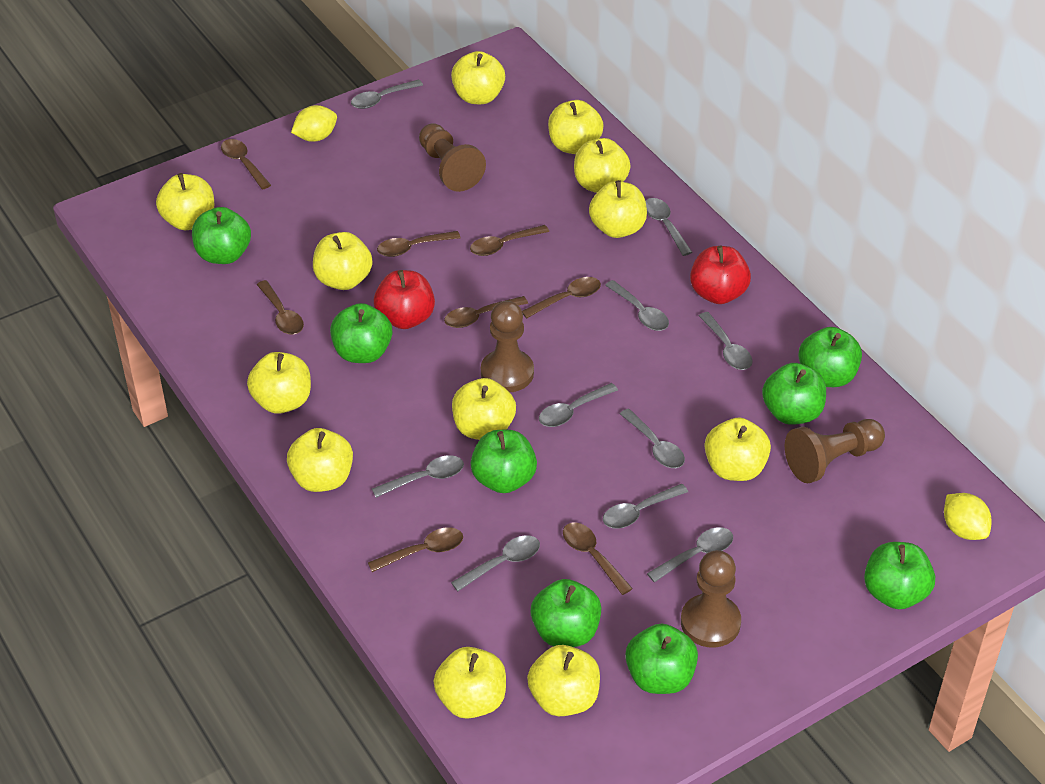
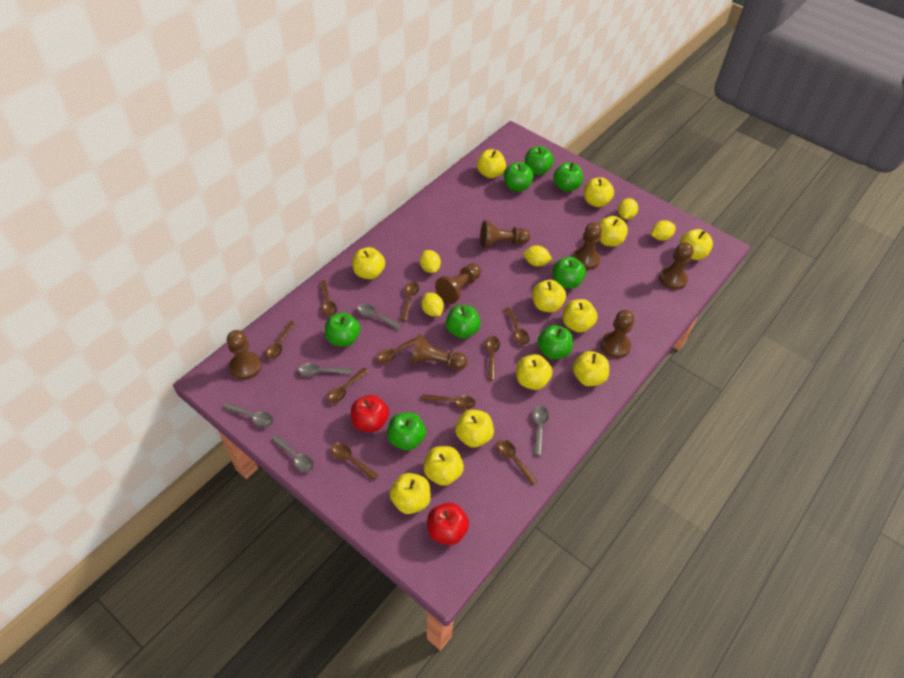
brown pawn: [419,123,486,192] [481,301,534,392] [681,550,741,648] [785,419,885,483] = 4 -> [227,330,262,380] [410,334,468,370] [435,263,481,304] [480,220,530,248] [573,222,602,270] [601,310,634,358] [659,242,694,290] = 7
brown spoon: [221,139,271,190] [257,280,304,335] [368,527,463,572] [377,231,461,257] [444,296,528,328] [470,225,549,256] [522,277,601,319] [563,523,633,595] = 8 -> [265,321,295,360] [319,280,337,316] [327,367,368,403] [331,443,379,481] [376,337,417,363] [400,281,419,321] [421,394,476,409] [485,336,500,380] [496,439,538,485] [505,307,529,345] = 10
grey spoon: [351,79,423,109] [372,455,464,498] [451,535,540,591] [539,383,618,427] [603,484,688,529] [605,280,669,331] [620,408,685,468] [646,198,692,256] [647,527,733,582] [699,312,753,370] = 10 -> [223,403,273,427] [271,434,314,472] [298,363,352,376] [357,304,402,330] [532,405,549,456] = 5
yellow lemon: [291,105,337,142] [944,493,992,540] = 2 -> [420,250,441,273] [421,293,444,317] [523,246,552,266] [618,198,638,220] [651,220,676,241] = 5

